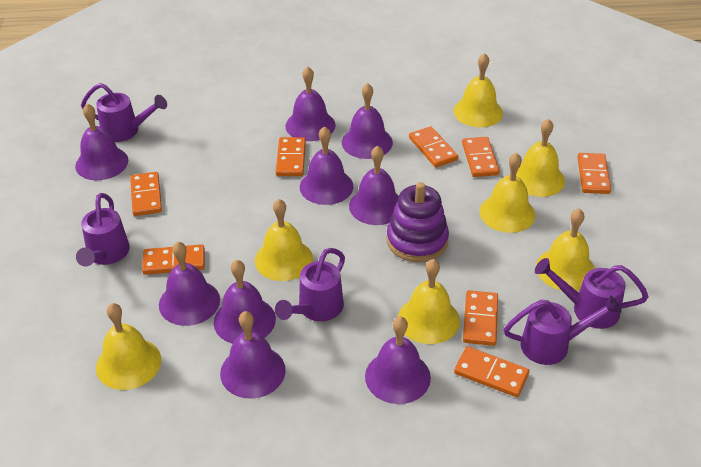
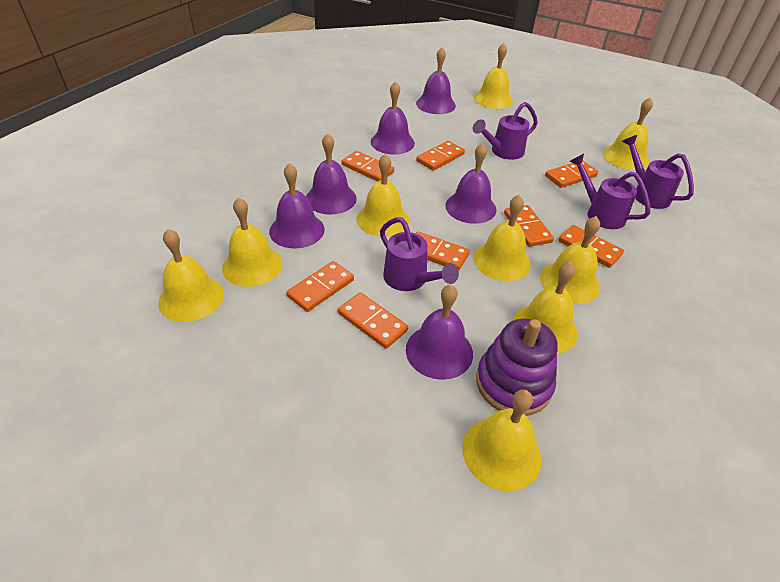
purple bell: [75,104,128,180] [159,242,220,326] [214,260,276,344] [220,311,286,399] [285,66,336,141] [300,126,353,205] [342,83,393,159] [349,146,399,225] [365,316,431,404] = 9 -> [269,163,325,249] [306,133,357,215] [371,81,415,155] [406,284,473,380] [416,47,456,114] [445,143,497,224] = 6
purple watering can: [76,193,130,267] [81,83,167,142] [275,248,345,321] [504,295,622,365] [535,258,649,329] = 5 -> [380,217,459,291] [473,102,538,160] [569,154,650,229] [622,135,694,209] = 4
yellow bell: [96,303,161,390] [255,199,313,281] [398,259,460,344] [453,53,503,127] [479,152,536,233] [516,119,565,197] [536,208,595,291] = 7 -> [158,229,224,322] [222,197,282,287] [356,154,409,237] [462,390,541,491] [473,195,531,281] [474,43,513,109] [513,261,578,354] [540,216,600,304] [603,97,653,170] = 9

